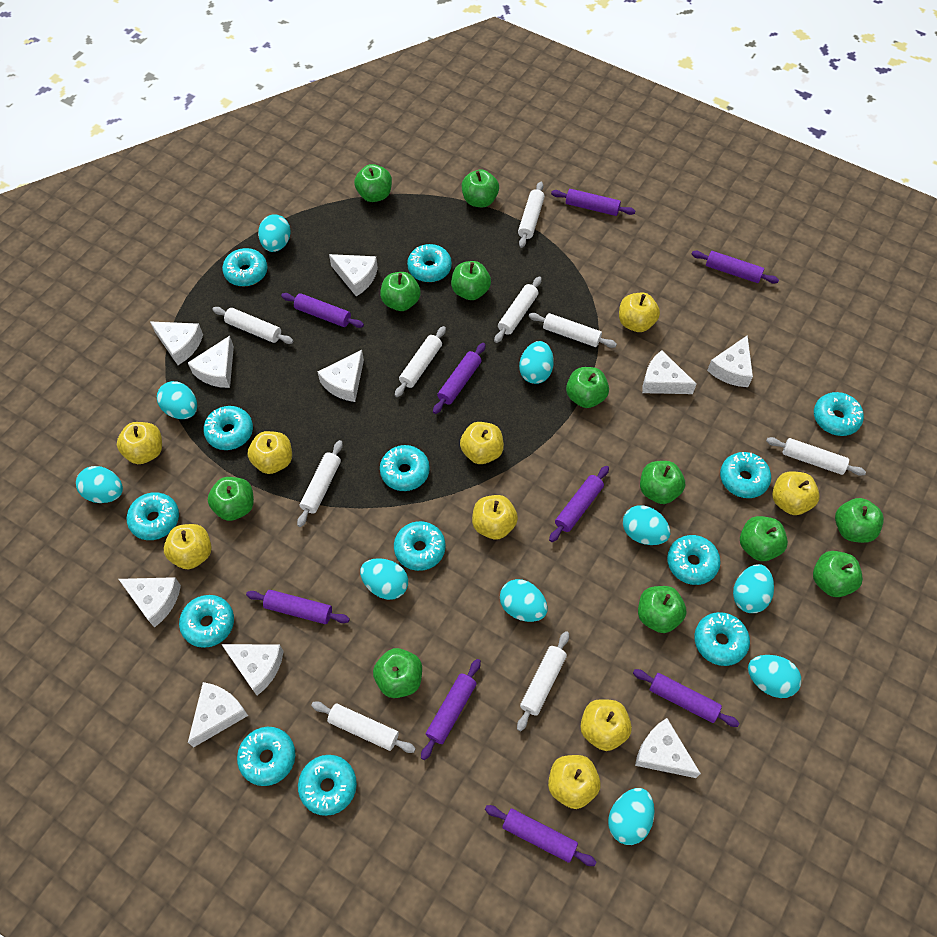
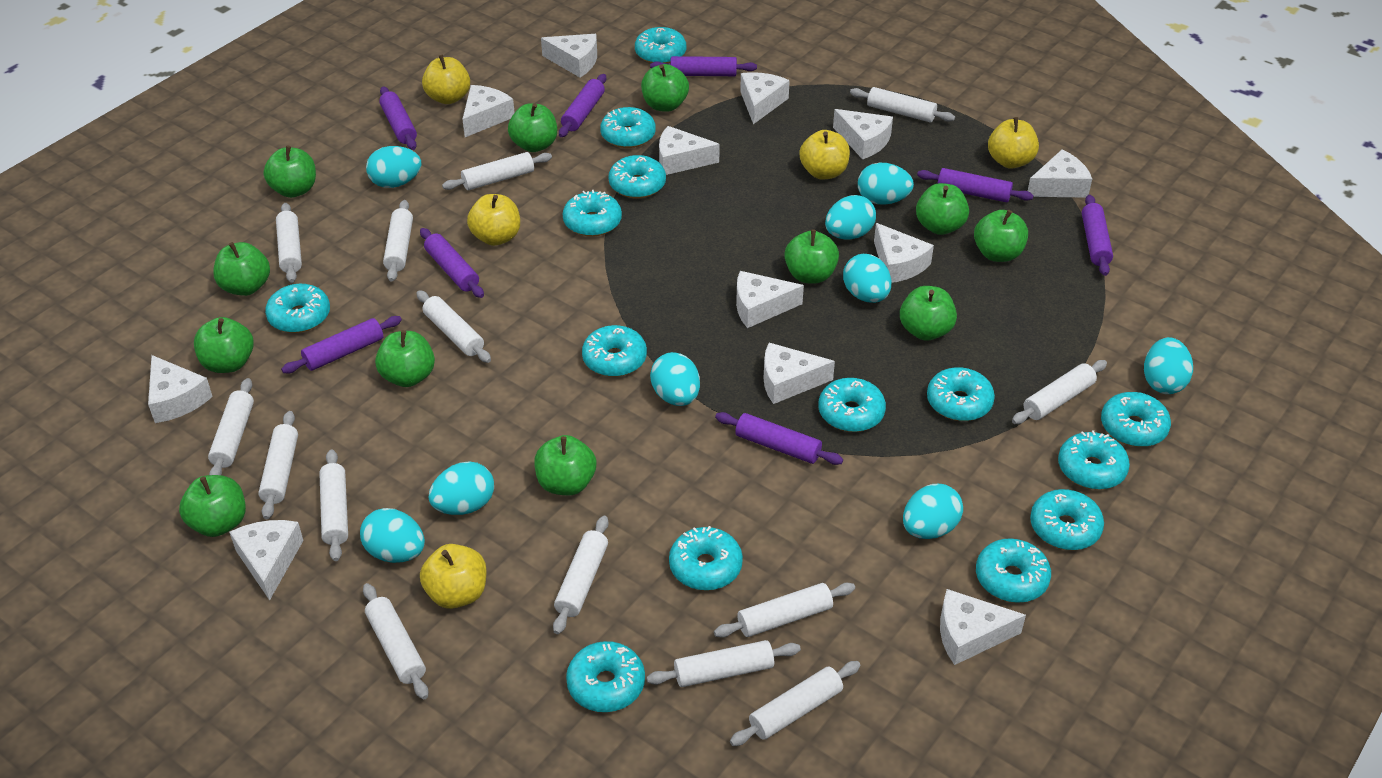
purple rolling pin: [246,590,350,624] [281,293,364,328] [421,659,481,760] [433,343,486,414] [485,805,596,866] [549,466,609,542] [551,189,635,216] [633,669,739,727] [691,251,779,284] = 9 -> [281,316,402,373] [379,86,417,150] [420,228,484,298] [559,74,606,137] [650,56,757,76] [715,412,843,465] [917,168,1034,202] [1082,195,1113,276] = 8
turquoise donut: [127,492,179,540] [179,595,234,648] [203,406,253,450] [222,248,267,286] [237,727,295,786] [298,755,357,816] [380,445,430,491] [394,521,446,571] [407,244,452,282] [667,535,721,585] [694,612,750,666] [720,452,771,498] [814,392,864,436] = 13 -> [265,284,330,333] [563,190,622,237] [566,641,645,712] [582,325,647,377] [600,107,656,148] [609,155,666,198] [635,27,686,63] [669,526,743,590] [818,378,886,432] [927,367,995,421] [976,538,1051,603] [1030,489,1104,550] [1058,430,1130,490] [1101,392,1171,447] = 14
turquoise egg: [76,466,123,503] [157,381,197,419] [258,214,291,252] [360,558,408,600] [500,579,548,622] [519,341,554,384] [608,788,655,845] [623,505,670,545] [733,564,774,613] [748,655,801,698] = 10 -> [360,508,425,563] [366,146,421,188] [429,462,494,515] [650,352,700,406] [825,195,876,240] [843,254,892,303] [858,163,914,205] [903,484,963,539] [1144,337,1193,394] = 9
white cheese: [119,577,181,628] [150,321,203,365] [188,336,234,388] [188,682,248,748] [221,644,284,696] [318,350,364,402] [329,254,378,296] [635,718,701,778] [642,350,696,394] [707,335,753,387] = 10 -> [148,355,213,423] [229,520,304,600] [462,85,515,137] [541,34,597,77] [659,126,720,175] [736,271,804,328] [740,72,790,124] [763,343,835,404] [833,109,893,159] [874,223,934,283] [940,589,1026,665] [1028,149,1092,198] = 12
white rolling pin: [212,307,293,344] [297,440,343,527] [311,701,416,753] [395,326,446,397] [494,276,542,343] [517,631,569,731] [518,182,545,248] [529,313,617,348] [766,437,866,476] = 9 -> [208,378,254,475] [258,411,298,519] [276,203,302,283] [319,449,348,561] [363,583,428,699] [383,200,413,282] [417,290,491,363] [442,152,552,190] [553,516,609,634] [647,640,801,687] [714,583,855,638] [730,661,861,746] [850,87,955,122] [1012,360,1107,424] = 14
yellow apple: [117,422,162,464] [164,524,212,569] [248,431,292,474] [460,422,504,464] [472,495,518,539] [548,755,601,809] [580,699,632,751] [619,293,660,332] [772,471,820,515] = 9 -> [420,544,486,609] [422,55,470,104] [467,194,520,246] [799,130,850,179] [988,117,1039,169] = 5

